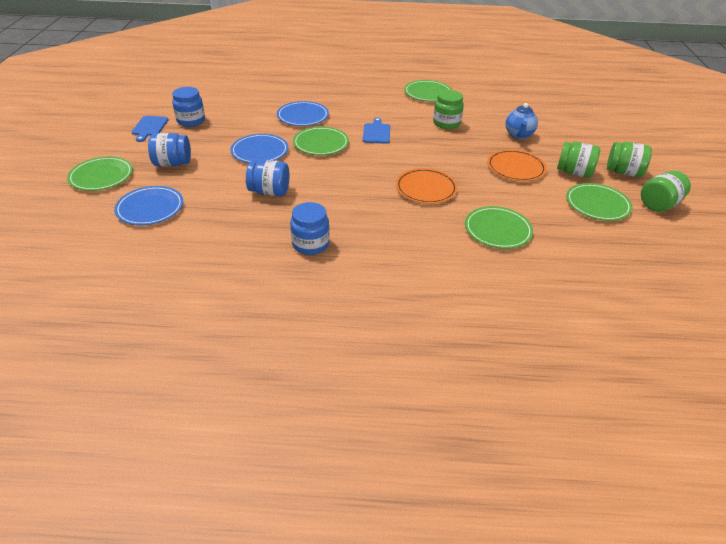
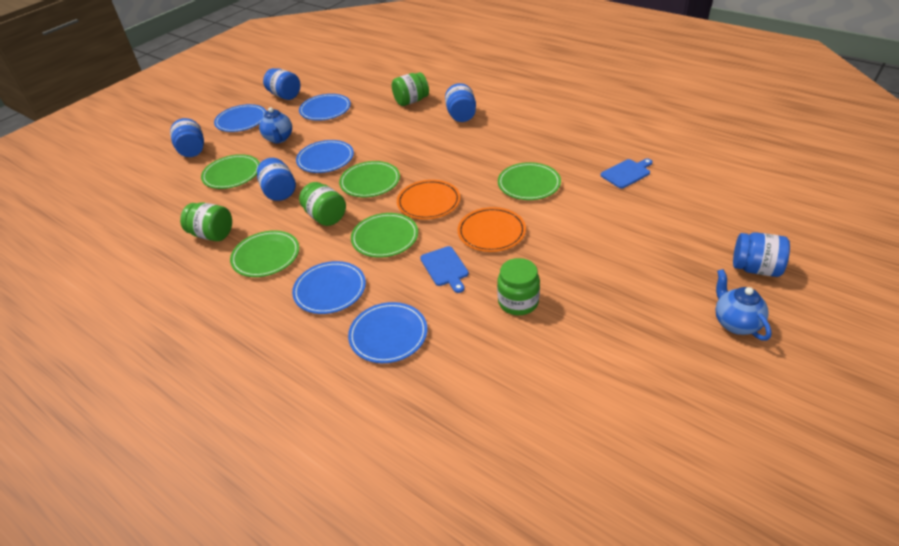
blue jar: [148,133,191,166] [172,87,205,127] [246,160,289,196] [290,202,330,255] = 4 -> [170,118,204,157] [257,158,296,201] [263,68,300,100] [445,83,476,122] [733,232,790,277] = 5
blue plate: [114,186,183,225] [230,134,288,163] [277,101,329,126] = 3 -> [214,104,267,132] [292,261,366,314] [296,140,354,173] [299,94,351,121] [348,302,427,363] = 5
blue teapot: [505,103,538,139] = 1 -> [259,107,292,143] [715,269,772,341] = 2

